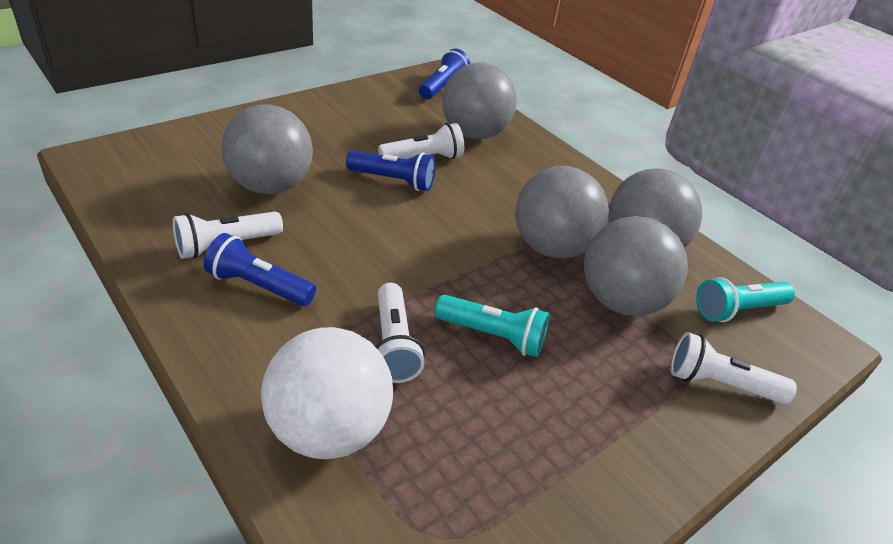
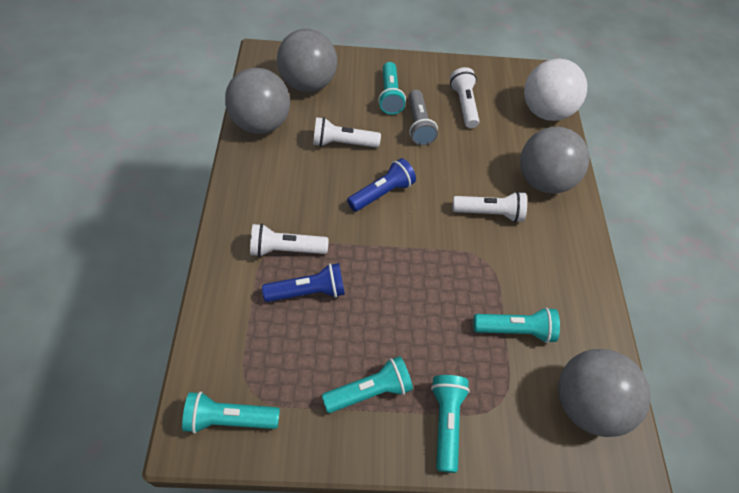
blue flashlight: [204,233,316,306] [346,150,436,191] [419,49,470,99] = 3 -> [262,263,345,302] [347,158,416,212] = 2
grey ball: [221,104,313,194] [442,62,517,139] [515,166,609,258] [584,216,688,316] [608,168,702,248] = 5 -> [225,68,290,134] [277,29,337,92] [520,127,590,194] [558,349,651,437] = 4
grey flashlight: none = 0 -> [408,90,438,146] = 1
turquoise flashlight: [435,295,550,357] [696,277,795,322] = 2 -> [182,392,280,434] [322,356,413,413] [378,62,406,115] [431,375,470,473] [473,307,560,343] = 5

